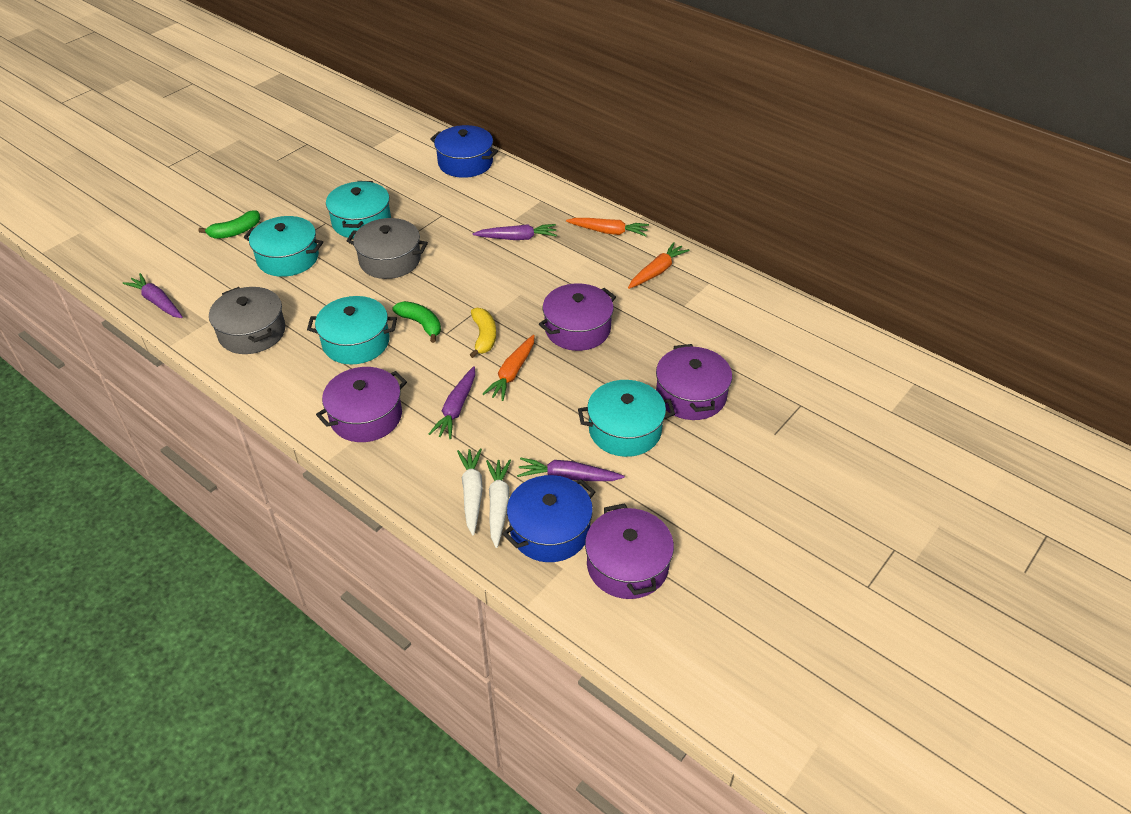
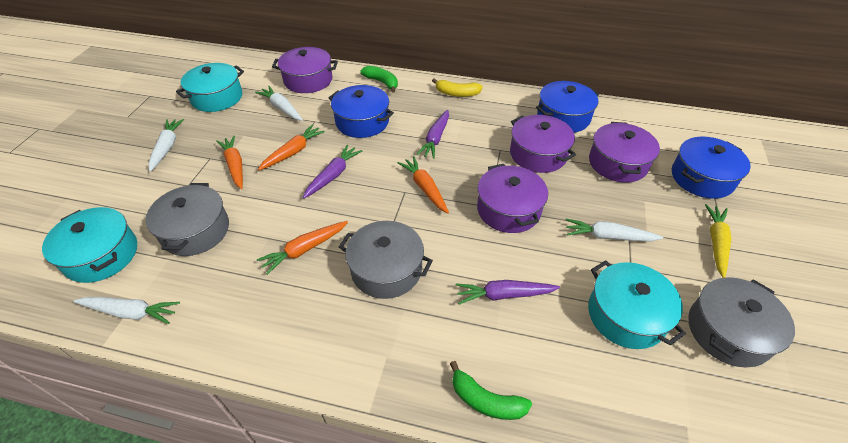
blue pot: [430,125,498,178] [502,475,595,562] = 2 -> [329,85,394,138] [536,81,599,133] [672,137,750,199] = 3
grey pot: [209,287,286,354] [347,218,428,279] = 2 -> [146,183,229,256] [339,221,433,299] [688,277,795,367] = 3
orange carrot: [483,335,535,401] [566,218,649,236] [628,242,690,289] = 3 -> [216,136,243,189] [257,221,348,275] [258,125,325,170] [398,156,449,213] = 4
purple carrot: [123,273,183,318] [429,366,475,439] [473,224,557,240] [517,458,624,481] = 4 -> [303,145,362,198] [416,110,449,159] [456,280,560,305] = 3
turquoise pot: [244,216,323,277] [307,296,397,364] [326,181,391,239] [578,380,675,457] = 4 -> [42,207,137,283] [176,63,244,112] [588,260,686,349] = 3
white carrot: [457,448,483,535] [486,460,511,548] = 2 -> [73,297,180,324] [148,119,184,172] [255,86,303,121] [566,219,663,241] = 4
yellow carrot: none = 0 -> [705,204,732,278] = 1

